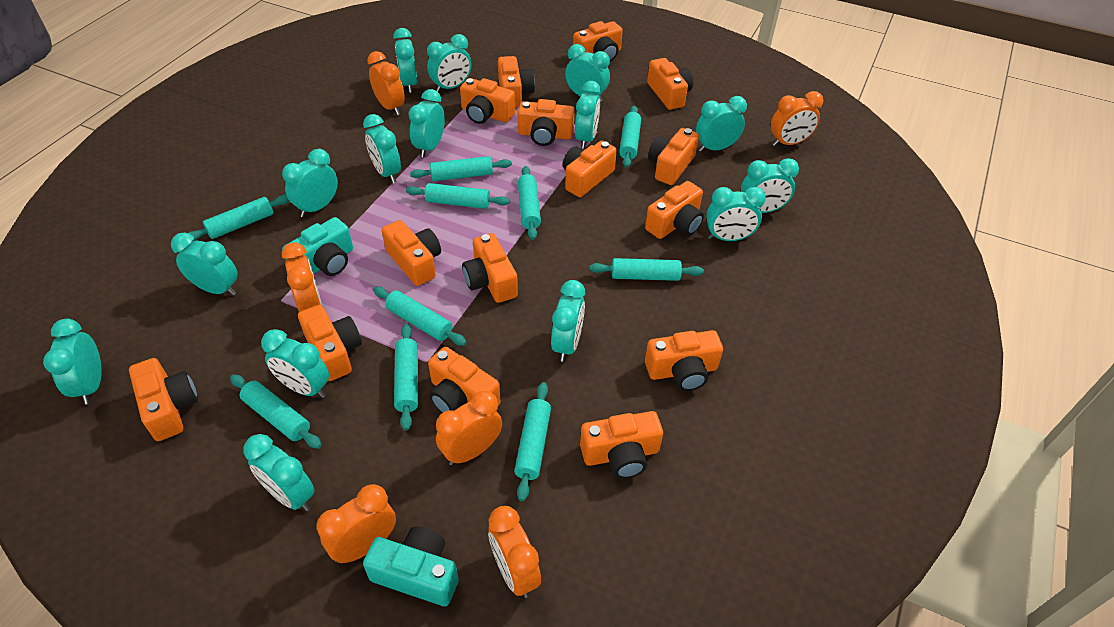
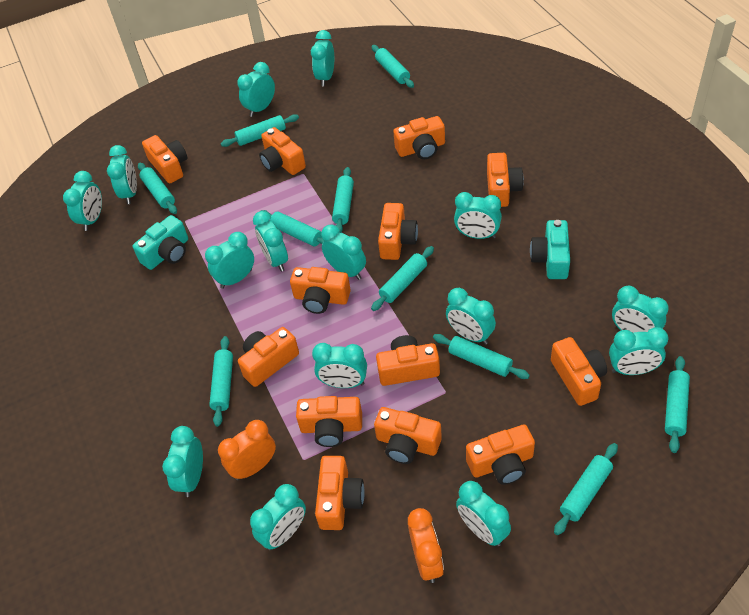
orange camera: [129,358,198,441] [298,304,362,381] [382,220,441,286] [428,347,500,413] [460,78,515,124] [462,233,518,303] [498,56,535,107] [518,99,575,146] [563,141,617,197] [573,21,623,62] [580,411,663,479] [645,181,704,239] [645,330,723,391] [647,58,693,110] [648,128,699,185] = 15 -> [142,135,187,183] [238,327,299,387] [259,127,306,175] [290,267,351,314] [296,396,362,447] [315,456,365,530] [374,407,442,464] [376,335,440,386] [378,203,418,260] [393,116,445,159] [466,424,535,485] [487,153,524,207] [551,337,607,406] = 13
orange clock: [282,242,322,312] [317,484,396,563] [367,51,405,115] [436,390,502,465] [488,506,541,598] [771,91,823,146] = 6 -> [218,420,276,480] [408,508,444,583] = 2

